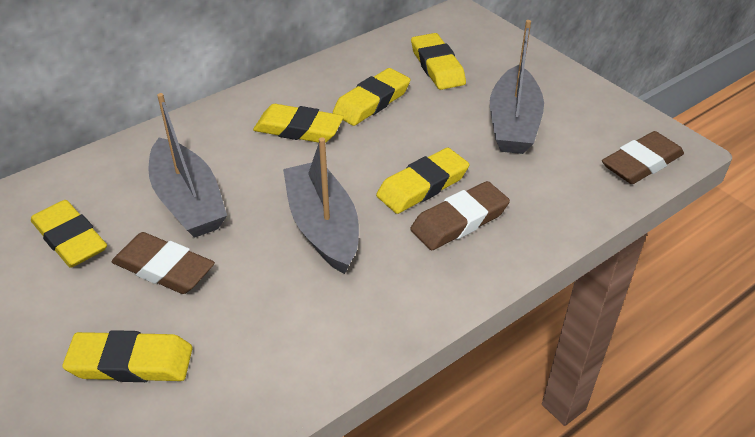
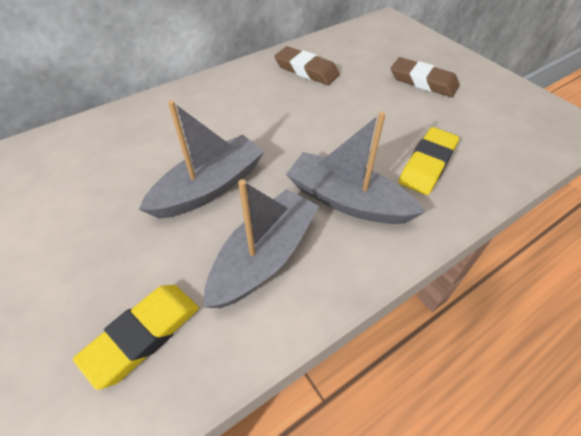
brown eraser: [112,232,215,294] [410,181,510,250] [602,131,684,184] = 3 -> [274,46,340,85] [391,57,459,97] = 2
yellow eraser: [31,200,107,268] [62,330,193,382] [253,104,344,143] [333,68,410,126] [376,147,469,214] [411,33,466,90] = 6 -> [73,285,199,390] [399,127,459,195] = 2

